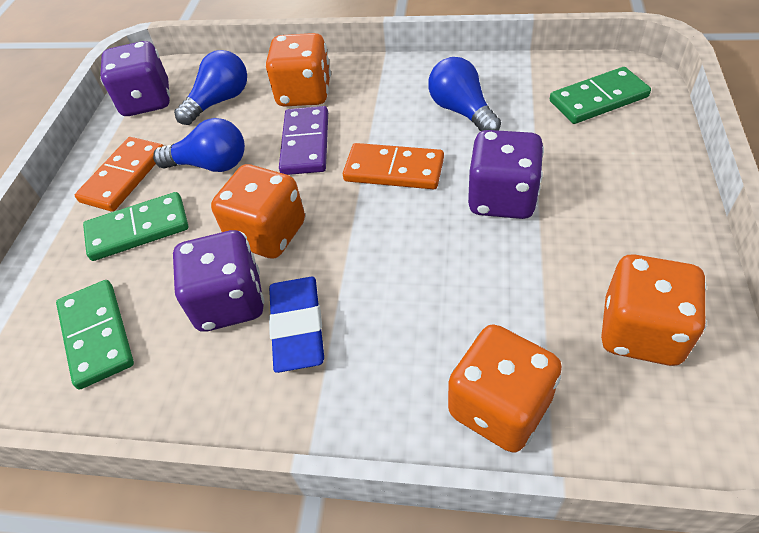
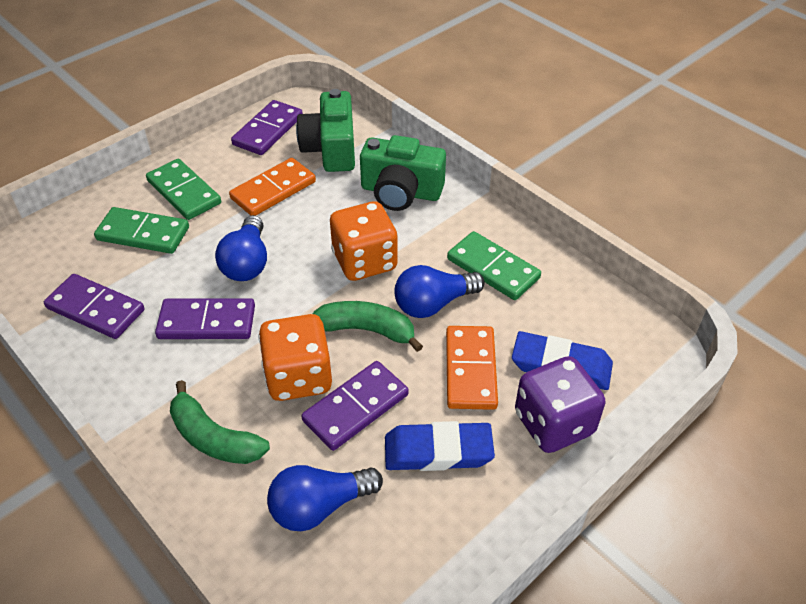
blue eraser: [269,277,324,373] = 1 -> [385,421,495,471] [512,331,613,390] = 2
green banana: none = 0 -> [170,380,270,464] [313,301,423,352] = 2
green camera: none = 0 -> [296,89,355,172] [360,135,446,211] = 2
orange dice: [211,164,305,259] [266,33,331,106] [448,324,562,453] [601,255,707,366] = 4 -> [258,314,332,401] [330,201,398,281] = 2
purple dice: [100,41,170,116] [173,230,264,332] [468,130,544,219] = 3 -> [515,356,606,453] = 1
purple domino: [279,106,328,175] = 1 -> [44,274,144,339] [155,298,255,339] [231,100,303,155] [301,361,409,451] = 4

